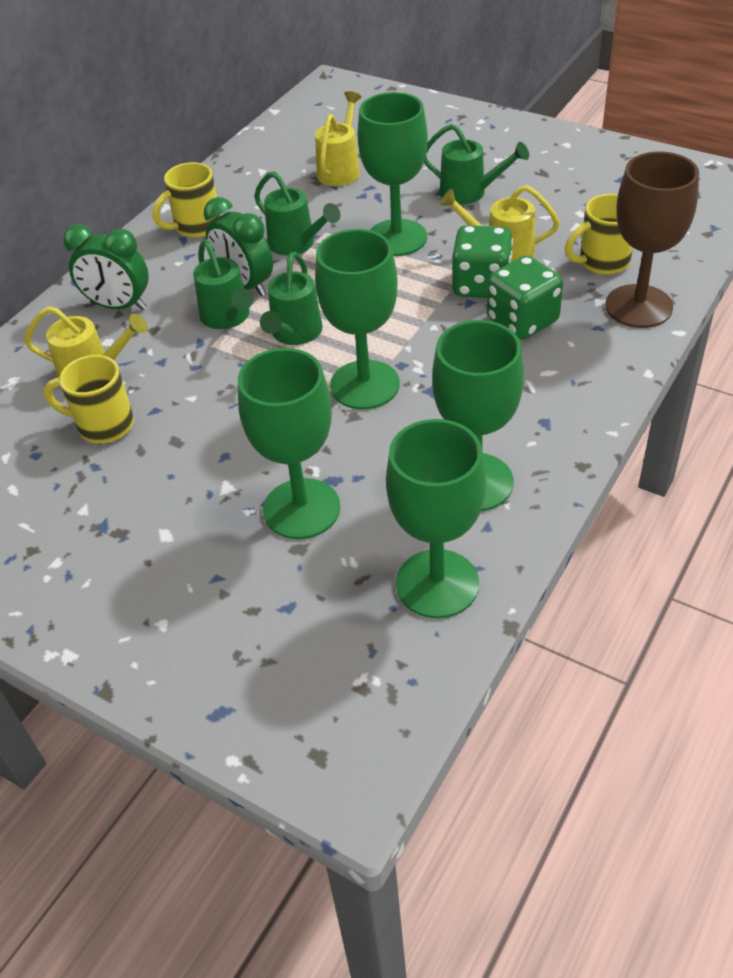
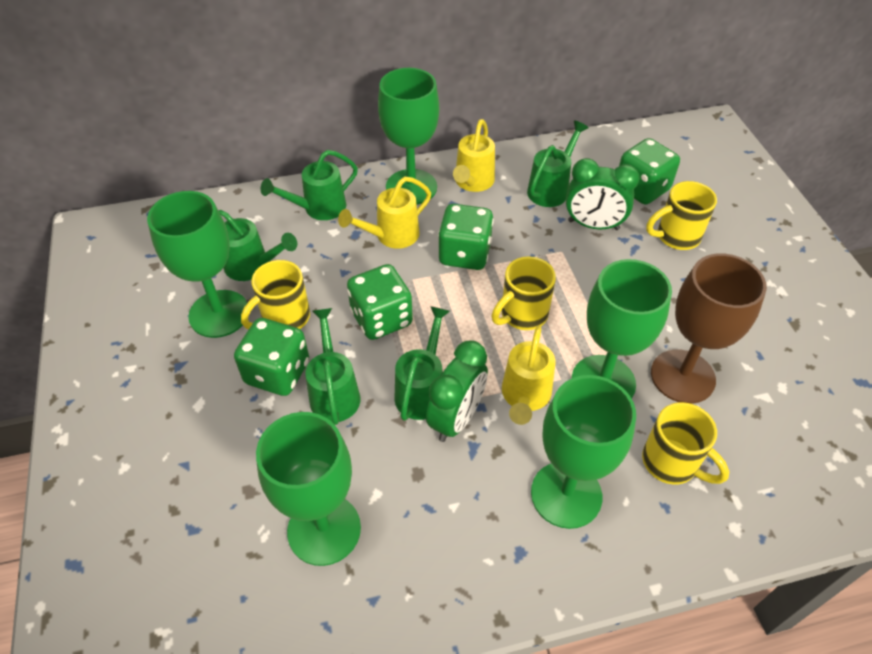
green dice: [452,225,513,298] [487,255,563,340] = 2 -> [234,318,309,396] [347,264,413,340] [438,204,494,270] [619,138,680,205] = 4
green watering can: [193,240,253,329] [254,171,340,255] [260,252,323,345] [424,124,529,205] = 4 -> [218,210,297,281] [261,150,358,220] [305,308,360,425] [395,306,450,421] [527,121,589,207] = 5
yellow mug: [43,355,134,443] [152,162,220,238] [565,194,633,275] = 3 -> [241,260,310,329] [491,256,556,330] [642,402,729,485] [646,181,717,250] = 4

